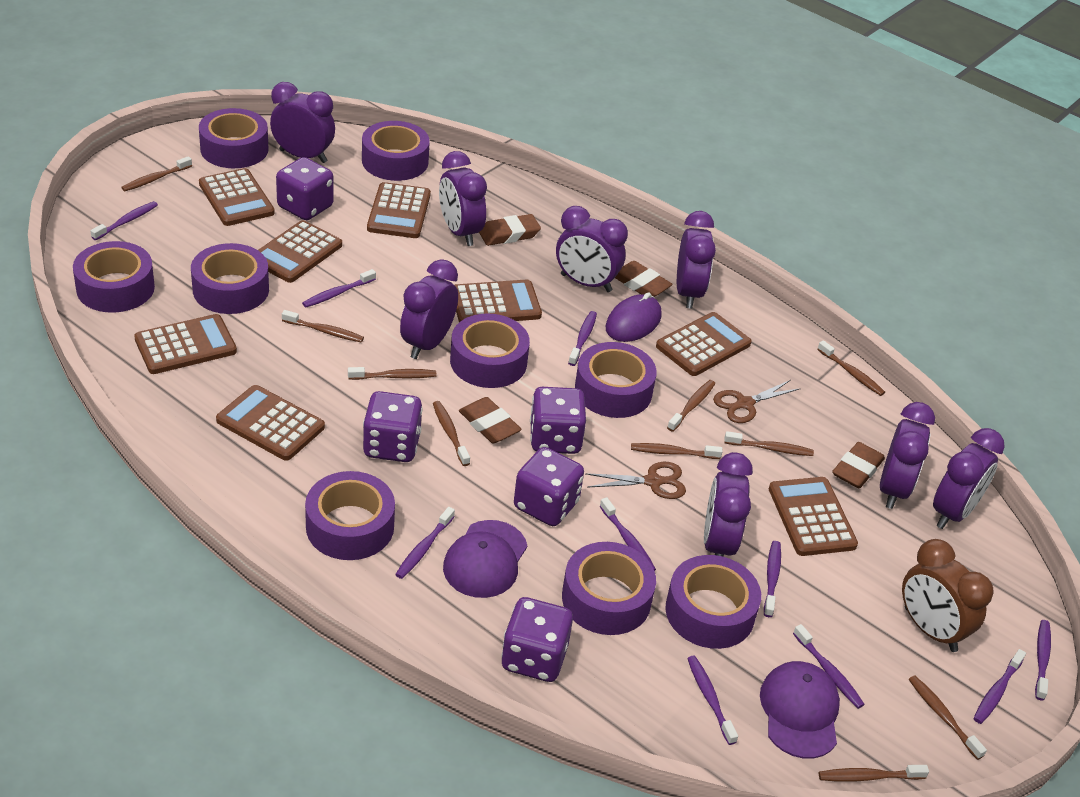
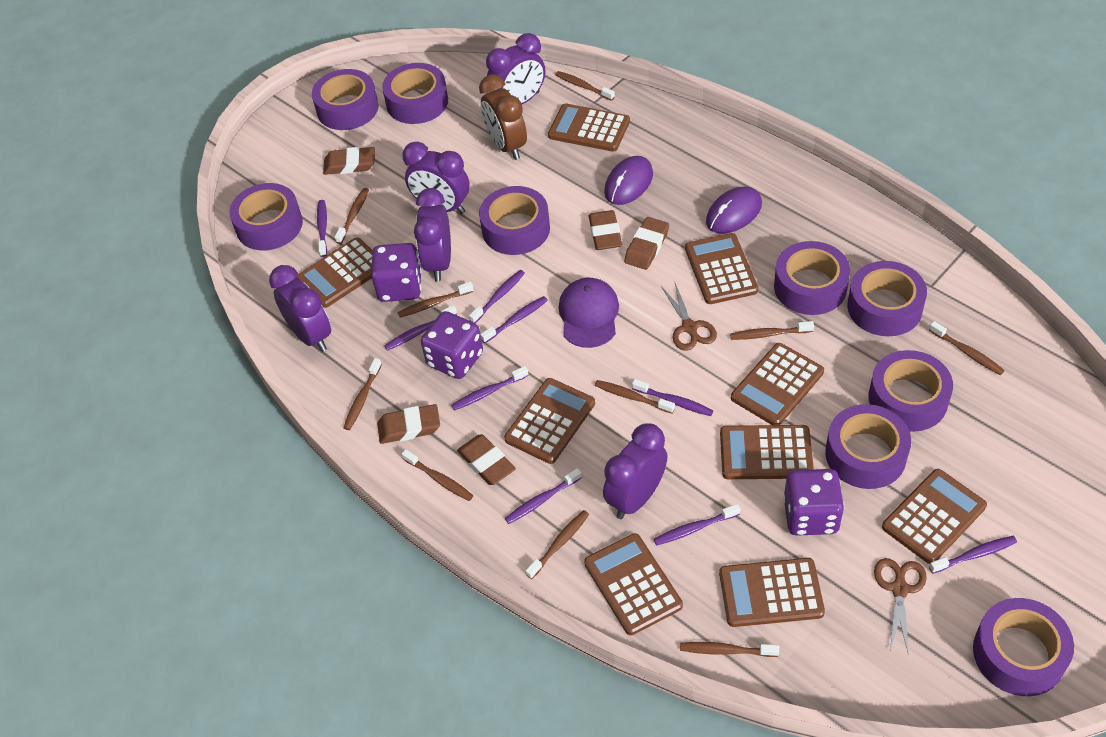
brown calculator: [134,314,237,374] [199,168,275,226] [216,385,325,461] [258,220,342,283] [367,182,431,238] [455,279,542,322] [656,312,752,376] [769,477,858,556] = 8 -> [296,237,373,308] [504,378,595,464] [548,103,630,152] [584,533,683,635] [685,233,758,304] [719,558,825,627] [720,425,814,479] [731,343,824,425] [882,469,987,564] = 9
brown eraser: [459,397,522,443] [479,214,541,246] [615,261,673,297] [832,442,885,488] = 4 -> [323,147,375,175] [377,404,440,444] [457,434,516,485] [588,210,622,250] [624,217,669,270] = 5
purple cap: [443,520,527,598] [760,661,840,759] = 2 -> [558,278,619,348] = 1
purple clock: [270,82,335,163] [400,259,458,359] [439,151,487,246] [556,206,628,292] [677,211,716,309] [704,452,753,557] [880,402,935,509] [933,428,1005,529] = 8 -> [269,265,331,352] [403,141,470,214] [414,188,451,281] [486,33,545,104] [603,423,668,519] = 5
purple dice: [276,157,334,220] [363,391,423,462] [501,597,573,682] [514,447,584,526] [530,387,586,454] = 5 -> [371,243,422,302] [421,311,483,379] [783,469,844,536] = 3
purple mouse: [606,292,662,342] = 1 -> [604,156,653,205] [706,187,762,234] = 2
purple toothbrush: [91,201,158,240] [302,269,376,307] [395,507,455,579] [568,311,597,366] [600,497,656,571] [687,656,738,745] [764,541,781,617] [793,624,865,709] [973,649,1026,724] [1035,620,1051,700] = 10 -> [317,200,327,257] [384,305,457,351] [451,366,529,411] [469,270,525,323] [481,296,548,343] [505,468,582,524] [632,379,714,416] [654,504,740,546] [929,536,1017,574] = 9

